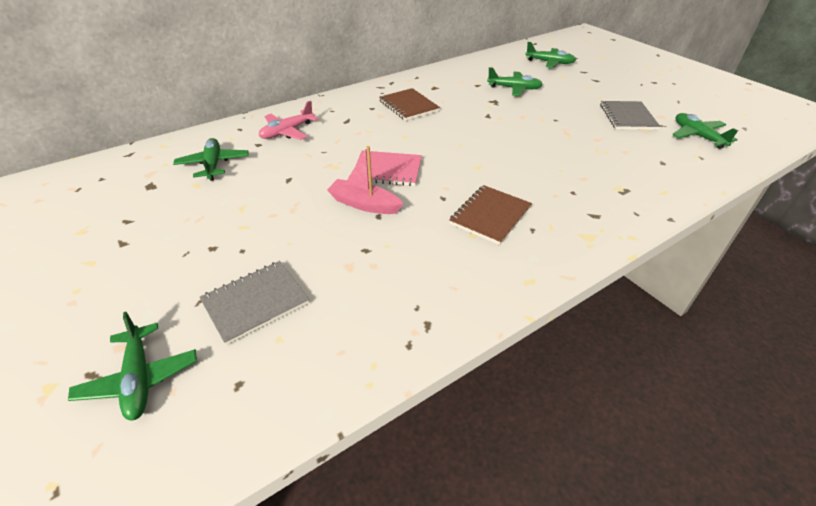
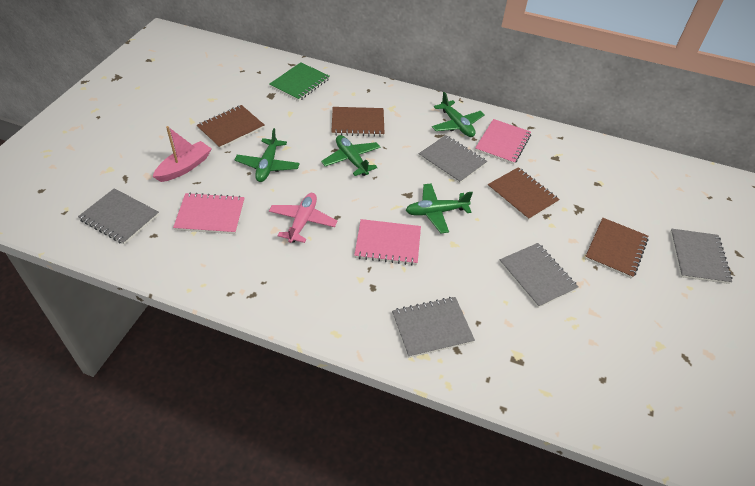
brown notebook: [379,88,440,121] [449,185,532,245] = 2 -> [197,105,265,149] [331,107,385,137] [488,167,560,220] [585,218,649,279] = 4
green notebook: none = 0 -> [269,62,330,101] = 1
green plane: [68,312,197,420] [173,138,249,181] [487,67,543,96] [525,42,576,68] [672,113,738,149] = 5 -> [235,128,300,182] [321,135,380,176] [406,183,473,233] [432,92,485,137] = 4
grey notebook: [199,261,309,345] [600,101,660,130] = 2 -> [78,188,159,245] [392,297,475,358] [419,135,487,184] [499,243,578,308] [670,229,733,284] = 5
pink notebook: [356,151,422,186] = 1 -> [173,192,245,234] [354,219,421,265] [475,119,531,164] = 3

